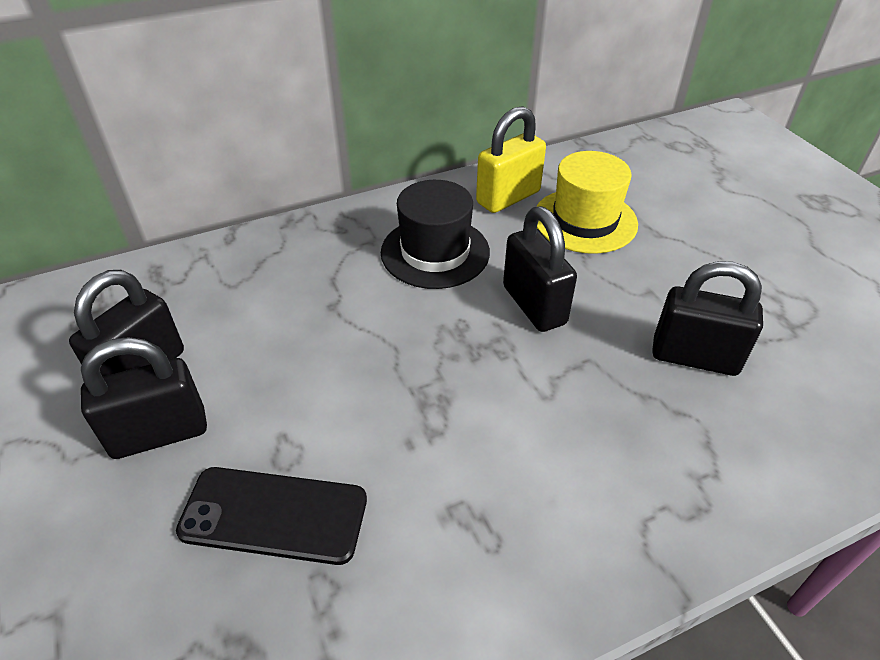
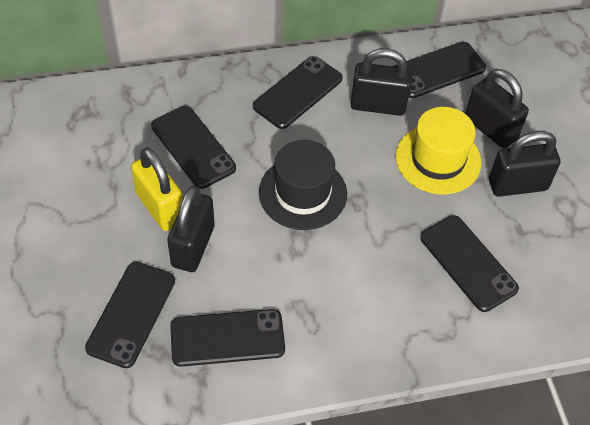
black phone: [176,467,367,565] = 1 -> [85,262,175,368] [151,106,236,189] [170,309,285,367] [253,56,343,129] [393,42,486,98] [420,215,519,312] = 6

